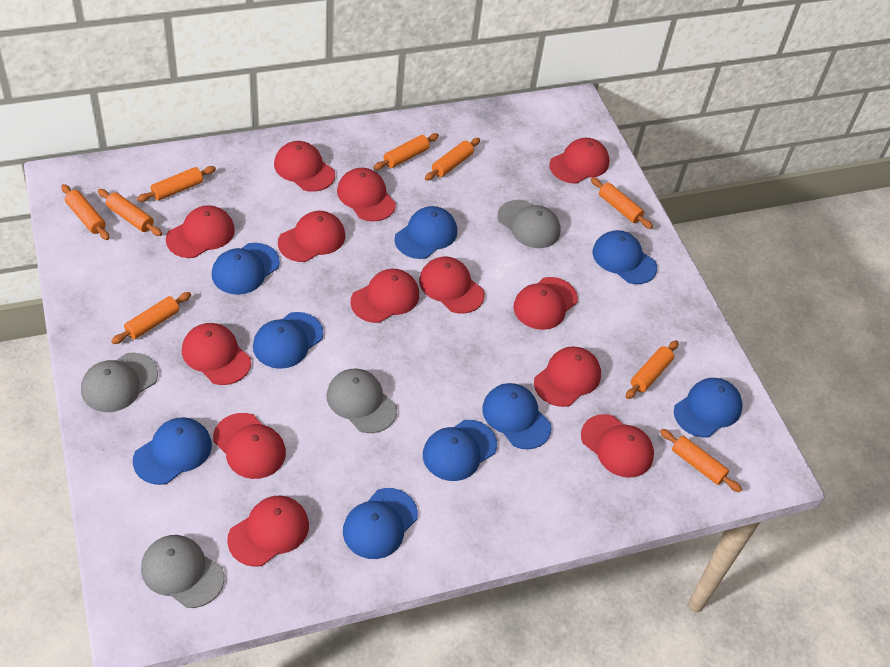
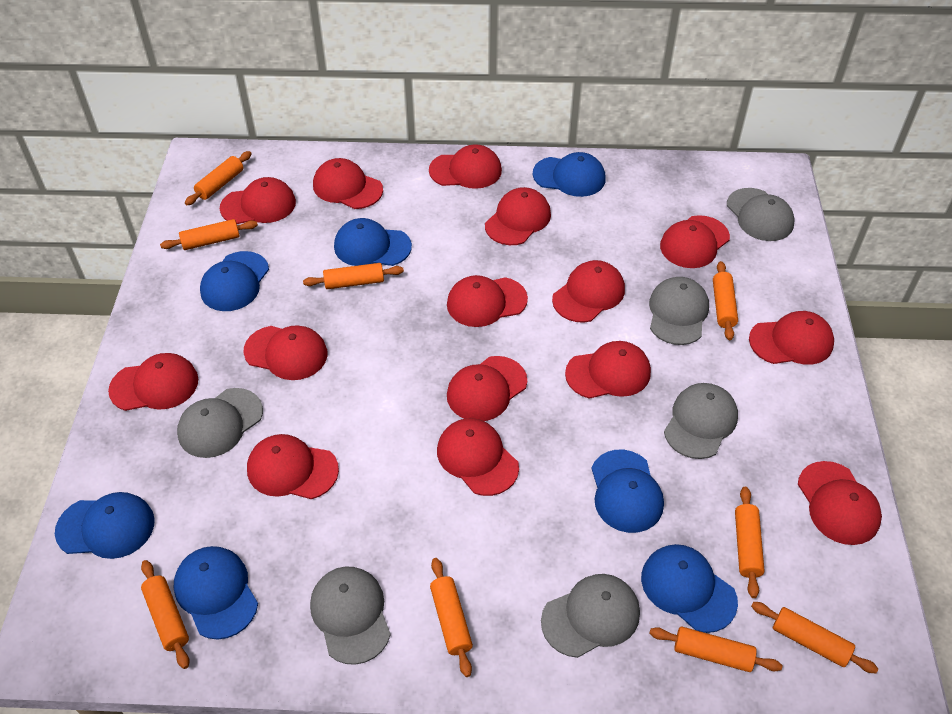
blue cap: [133,417,212,485] [212,243,280,295] [253,312,323,369] [343,488,418,559] [394,206,457,259] [423,420,497,481] [482,383,552,449] [592,230,657,284] [674,378,743,438] = 9 -> [55,492,155,559] [174,546,258,640] [200,251,269,311] [334,218,412,266] [533,152,606,197] [591,450,664,533] [641,544,738,633] = 7
grey cap: [81,353,158,412] [141,535,224,608] [327,369,397,433] [498,200,561,248] = 4 -> [177,388,263,458] [310,567,391,665] [541,574,640,658] [649,277,709,345] [664,383,738,459] [727,188,794,241] = 6
red cap: [166,205,235,258] [182,323,251,385] [213,413,286,479] [227,496,309,567] [274,141,335,192] [278,211,345,262] [337,168,396,221] [350,269,419,323] [419,257,485,314] [513,277,578,330] [534,346,601,407] [549,138,609,184] [581,414,654,478] = 13 -> [108,353,198,411] [220,177,296,224] [244,325,327,380] [247,434,339,499] [313,158,383,209] [429,144,502,189] [437,418,519,496] [447,275,528,327] [447,356,527,421] [485,187,551,245] [552,260,625,323] [565,341,651,399] [660,215,730,268] [749,311,834,365] [798,461,882,545] = 15

